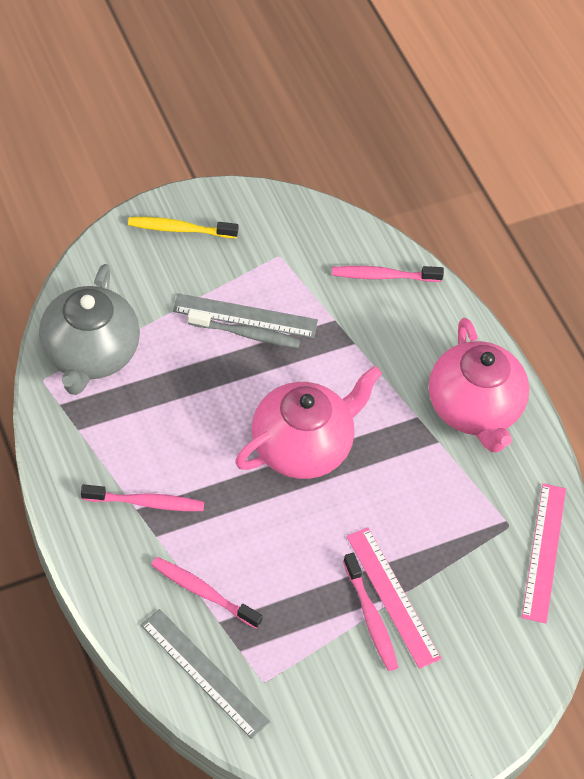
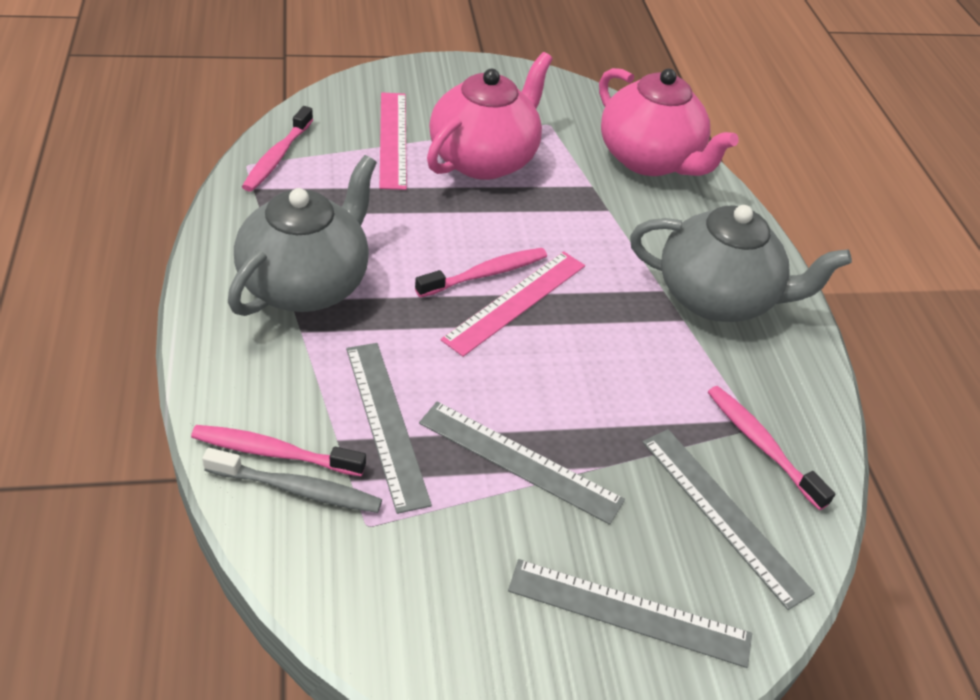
grey ruler: [141,609,270,739] [173,293,318,338] = 2 -> [346,343,432,514] [419,401,625,525] [508,559,752,668] [642,429,815,610] = 4
grey teapot: [39,264,140,395] = 1 -> [228,155,377,316] [630,205,852,322] = 2
yellow toothbrush: [128,217,239,238] = 1 -> none = 0

